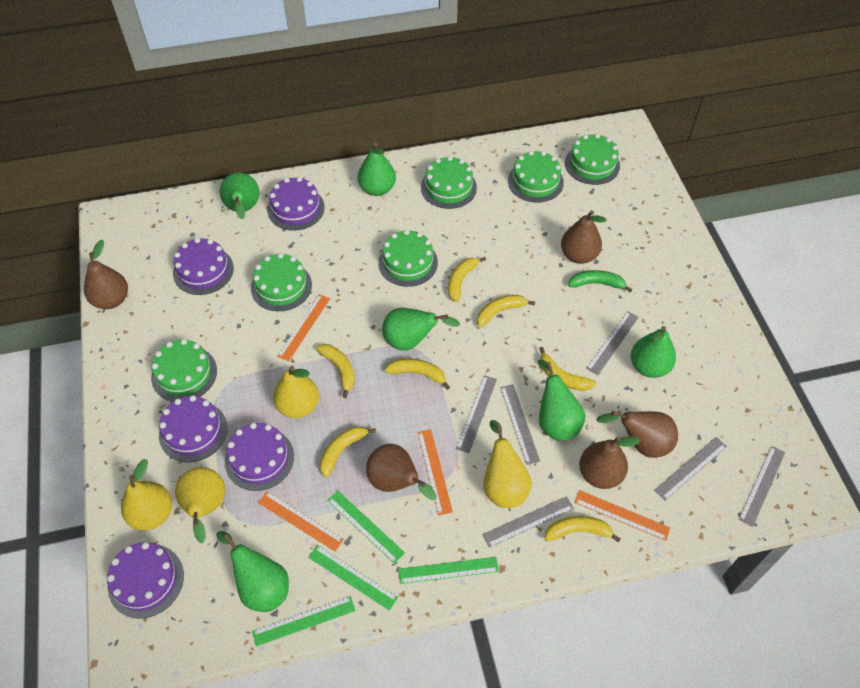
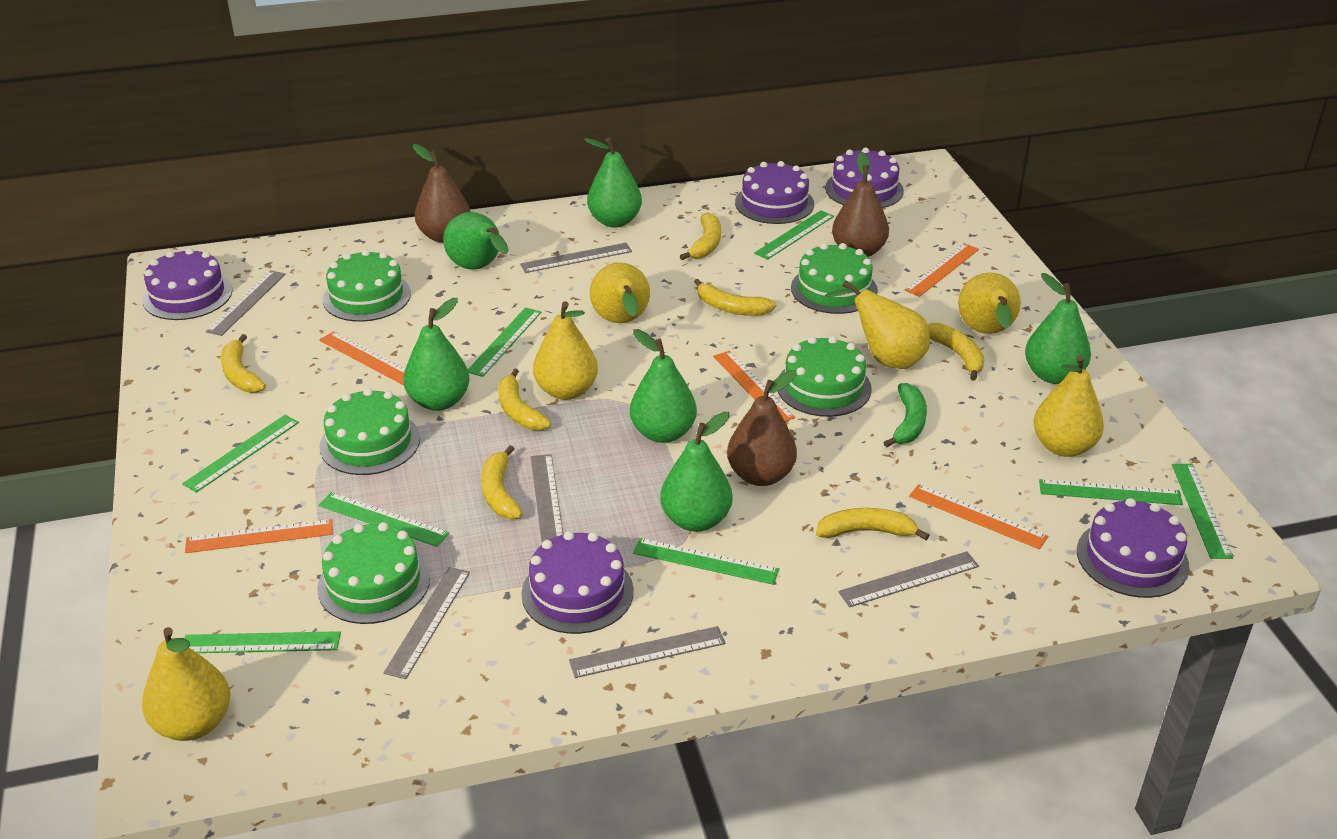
brown pear: [84,240,128,309] [366,444,437,500] [561,210,607,264] [579,436,641,489] [596,411,678,458] = 5 -> [413,144,470,243] [727,370,797,486] [832,152,889,257] = 3
green cake: [151,339,217,402] [251,253,312,311] [378,230,438,287] [421,156,477,209] [508,151,564,203] [565,134,620,185] = 6 -> [317,522,430,624] [319,388,420,475] [323,249,411,322] [778,336,872,417] [791,243,878,314] = 5
green ruler: [252,596,355,647] [308,545,398,611] [327,491,405,564] [398,557,499,584] = 4 -> [182,415,299,493] [185,631,341,653] [319,492,449,547] [468,307,541,377] [633,538,779,585] [754,210,834,260] [1039,479,1183,505] [1172,464,1233,559] = 8
orange ruler: [258,491,344,551] [277,294,330,361] [418,430,453,516] [574,490,670,541] = 4 -> [185,519,332,553] [319,331,405,385] [713,351,795,422] [904,243,979,297] [909,484,1048,550] = 5
yellow pear: [121,459,172,530] [175,467,225,543] [273,366,319,418] [483,420,532,508] = 4 -> [142,627,230,741] [533,301,598,400] [590,263,650,323] [825,280,930,369] [958,273,1021,334] [1034,355,1104,457] = 6

